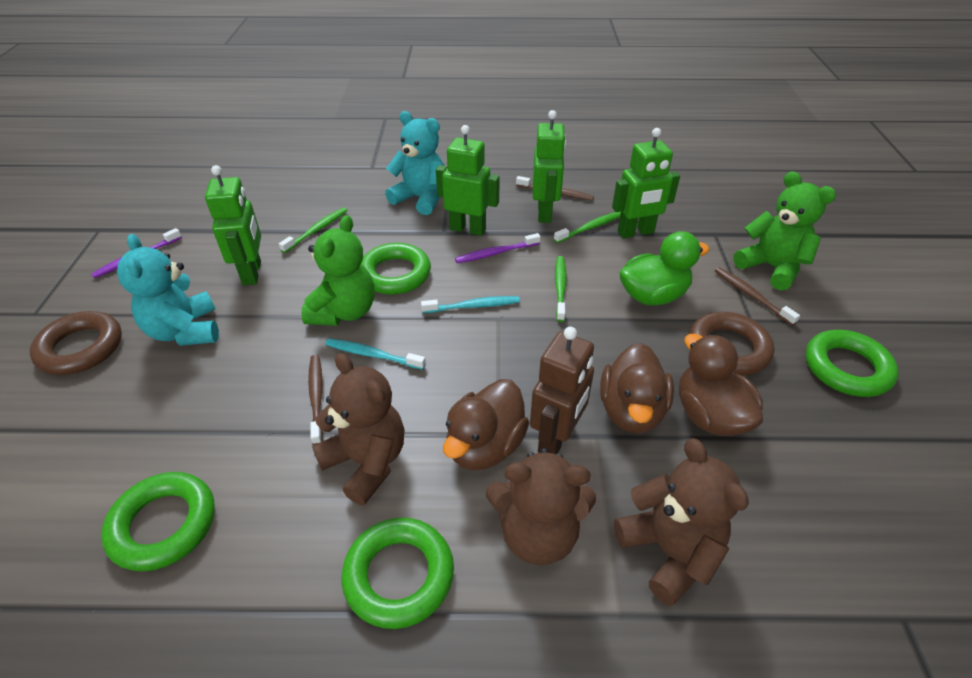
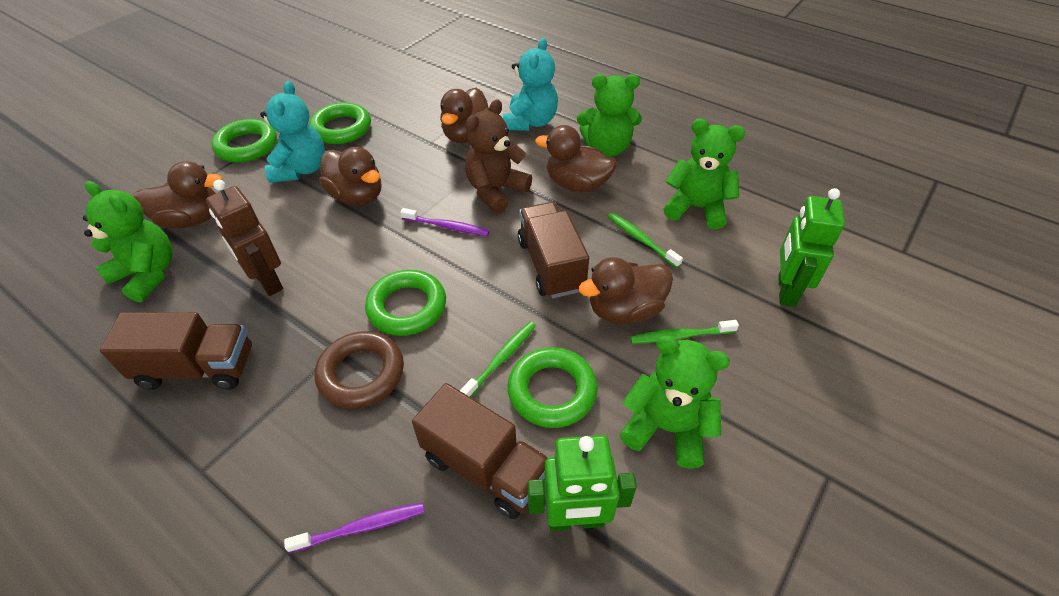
brown duck: [443,379,529,470] [600,343,674,433] [679,334,763,436] = 3 -> [133,161,223,228] [319,147,381,205] [440,88,489,143] [535,125,617,192] [578,257,673,324] = 5
brown ring: [30,311,122,375] [689,312,774,376] = 2 -> [315,331,404,408] = 1
brown teddy bear: [312,353,404,506] [486,448,596,565] [614,438,749,606] = 3 -> [465,99,532,213] = 1
brown toothbrush: [308,355,323,445] [516,176,594,201] [715,267,800,325] = 3 -> none = 0
brown truck: none = 0 -> [100,312,252,390] [412,383,549,519] [518,202,589,298] = 3
green duck: [619,231,710,305] = 1 -> none = 0
green robot: [205,165,261,285] [436,125,500,236] [533,110,566,223] [612,128,680,238] = 4 -> [528,435,637,531] [778,188,845,307] = 2
green teddy bear: [301,215,374,326] [733,171,836,290] = 2 -> [83,181,172,302] [577,74,642,157] [620,335,730,469] [663,118,745,230] = 4
turquoise toothbrush: [325,339,426,370] [421,296,520,313] = 2 -> none = 0

